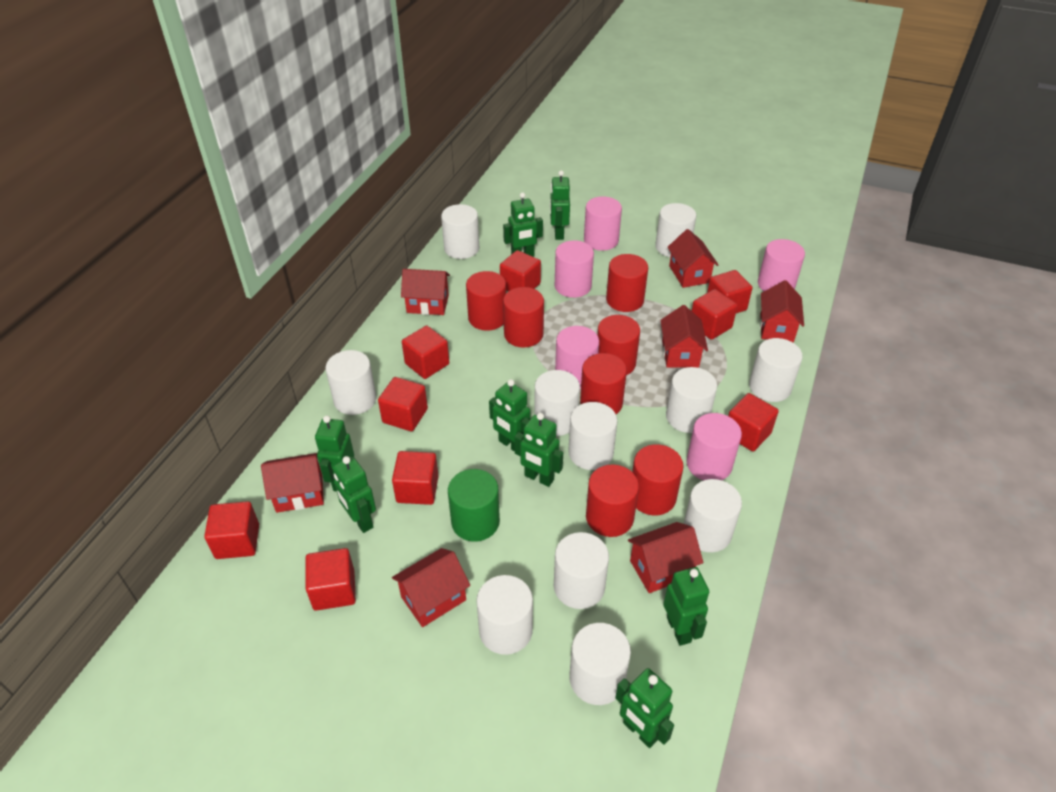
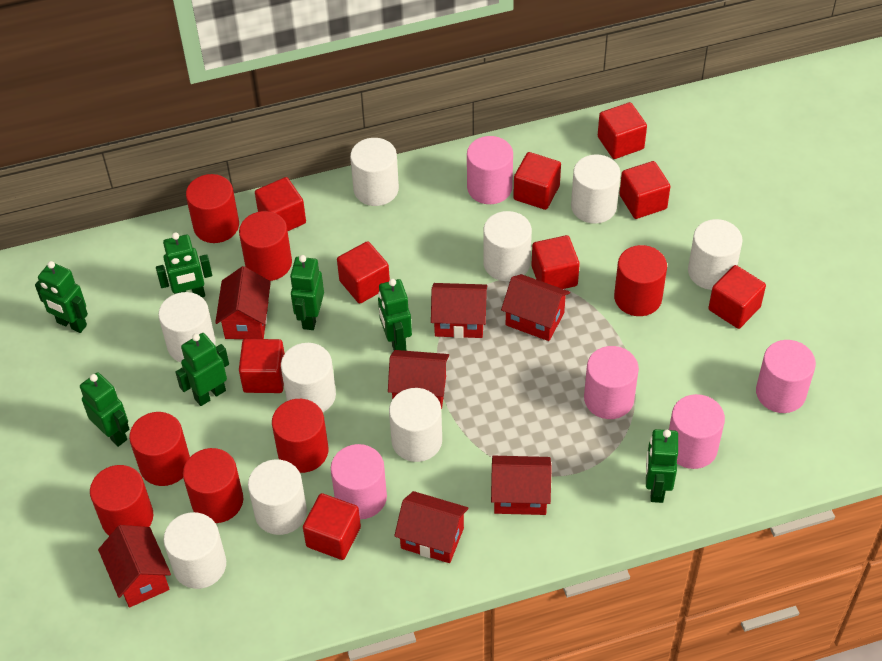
green cylinder: [448,469,500,542] = 1 -> none = 0
green robot: [315,416,354,491] [333,456,376,533] [489,379,530,452] [503,192,543,257] [514,413,563,487] [550,170,570,240] [615,668,674,748] [663,567,709,646] = 8 -> [35,261,88,333] [80,372,129,447] [156,232,212,297] [175,333,229,406] [290,255,324,330] [378,279,412,351] [646,429,678,503] = 7
white cylinder: [325,350,376,415] [441,204,479,259] [476,575,533,655] [534,370,580,436] [554,532,609,609] [569,402,617,470] [569,623,631,705] [655,203,696,257] [666,367,717,433] [684,479,742,552] [749,338,803,402] = 11 -> [158,292,216,362] [164,512,226,589] [248,459,307,535] [281,343,336,412] [350,138,399,206] [389,388,442,462] [483,211,532,281] [571,154,620,224] [688,219,743,290] = 9

